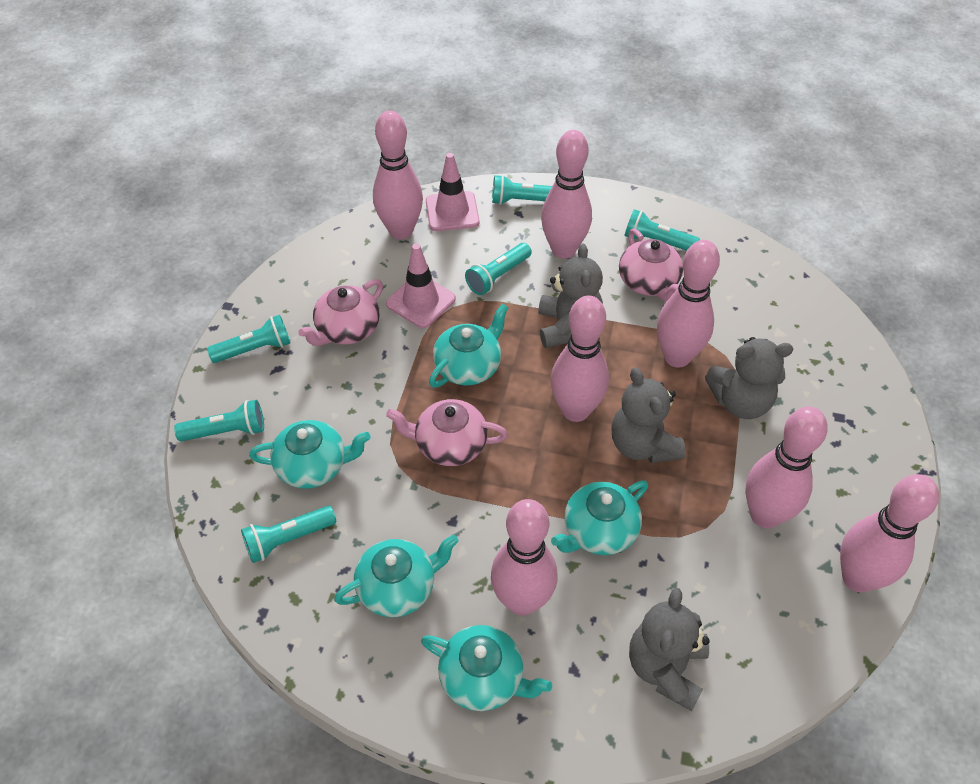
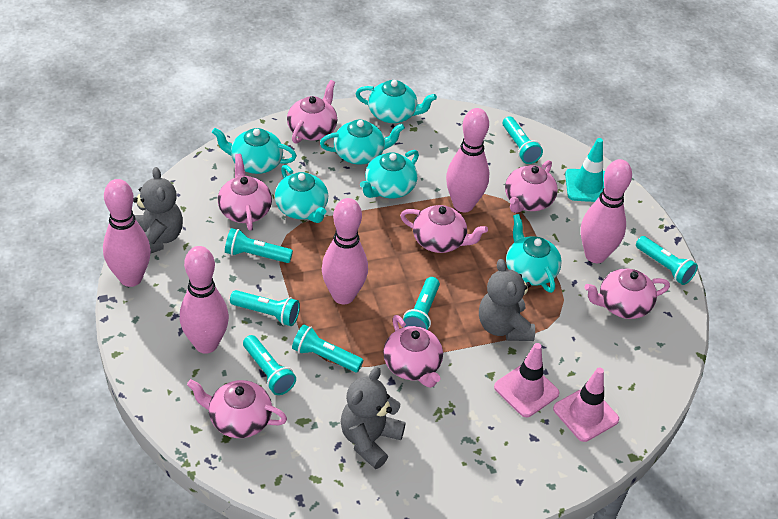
grey teddy bear: [538,244,603,348] [611,368,686,463] [629,588,710,711] [705,337,793,419] = 4 -> [133,167,183,254] [341,367,406,469] [479,259,535,341] = 3
pink bowling pin: [373,111,423,239] [491,499,558,616] [541,130,592,259] [550,296,609,422] [657,240,720,367] [745,407,828,528] [840,474,939,592] = 7 -> [103,179,151,287] [180,246,229,354] [322,198,368,305] [446,108,489,212] [581,159,632,263] = 5
pink teapot: [298,279,383,346] [386,399,508,466] [619,229,683,302] = 3 -> [187,379,287,438] [218,154,272,231] [287,80,337,144] [383,315,443,388] [400,205,488,253] [505,160,558,213] [585,269,670,319] = 7
turquoise flashlight: [174,400,264,441] [207,315,291,363] [241,506,336,563] [465,243,531,295] [492,175,552,205] [624,209,700,251] = 6 -> [225,228,293,263] [230,290,300,326] [243,335,296,395] [292,325,363,372] [403,277,440,330] [503,116,543,164] [636,236,698,285] = 7
turquoise teapot: [249,420,371,489] [334,535,459,618] [421,625,552,711] [429,304,509,387] [551,480,648,555] = 5 -> [212,128,297,174] [275,165,328,223] [320,120,405,165] [355,80,437,123] [360,150,419,198] [506,214,562,293] = 6
turquoise traffic cone: none = 0 -> [565,138,605,202] = 1

